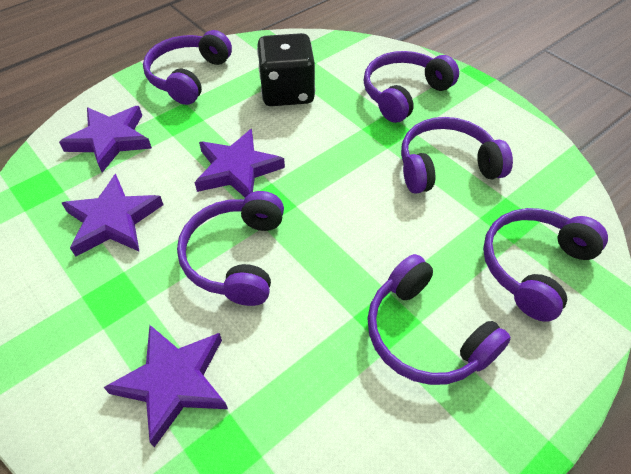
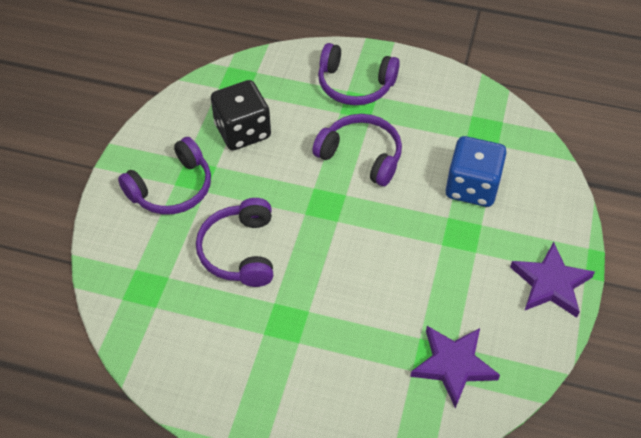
blue dice: none = 0 -> [446,136,507,207] = 1
purple headphones: [143,30,232,105] [177,191,284,306] [364,51,459,123] [367,254,511,385] [401,117,513,194] [483,208,608,322] = 6 -> [118,137,211,215] [196,198,273,287] [312,114,402,186] [318,43,400,105] = 4
purple star: [59,106,152,173] [62,174,163,257] [104,325,228,447] [194,129,285,198] = 4 -> [410,326,500,408] [510,242,595,318] = 2

